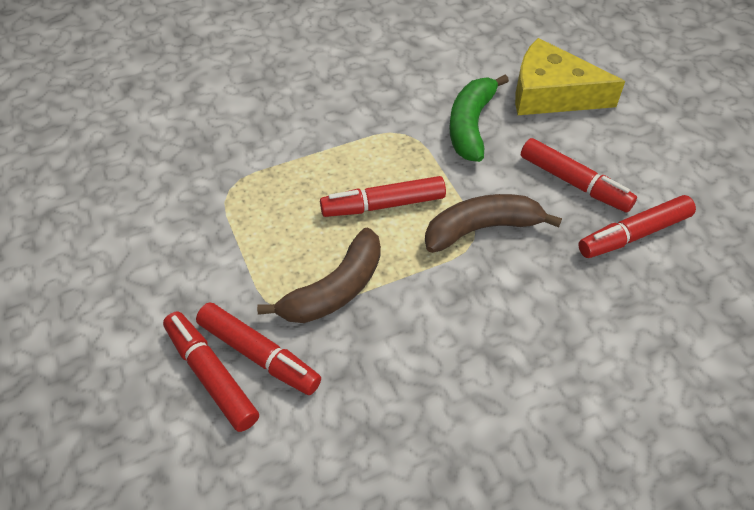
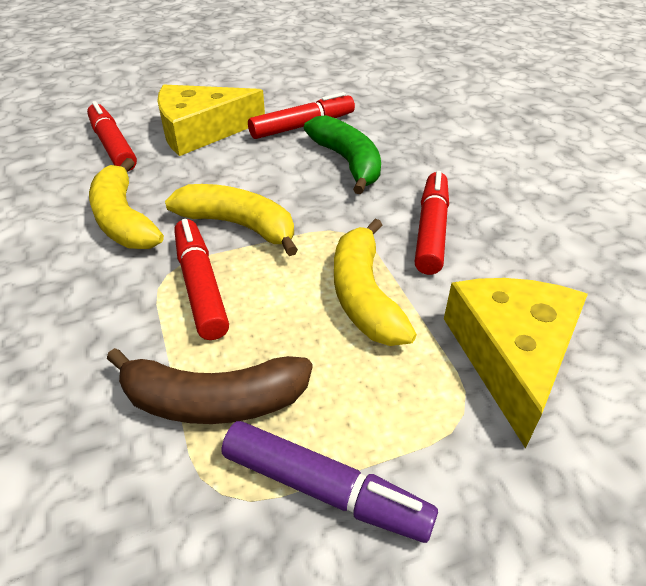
brown banana: [257,227,381,323] [425,194,562,253] = 2 -> [107,348,312,424] = 1
purple marker: none = 0 -> [222,421,438,543] = 1
red marker: [163,311,259,432] [196,303,321,395] [320,176,446,217] [521,138,637,212] [578,195,696,258] = 5 -> [87,101,137,171] [174,219,229,340] [248,92,355,139] [415,171,449,275] = 4
yellow banana: none = 0 -> [89,158,164,249] [165,184,298,256] [334,219,417,346] = 3
yellow cheese: [515,38,625,115] = 1 -> [157,84,265,156] [444,278,588,449] = 2

